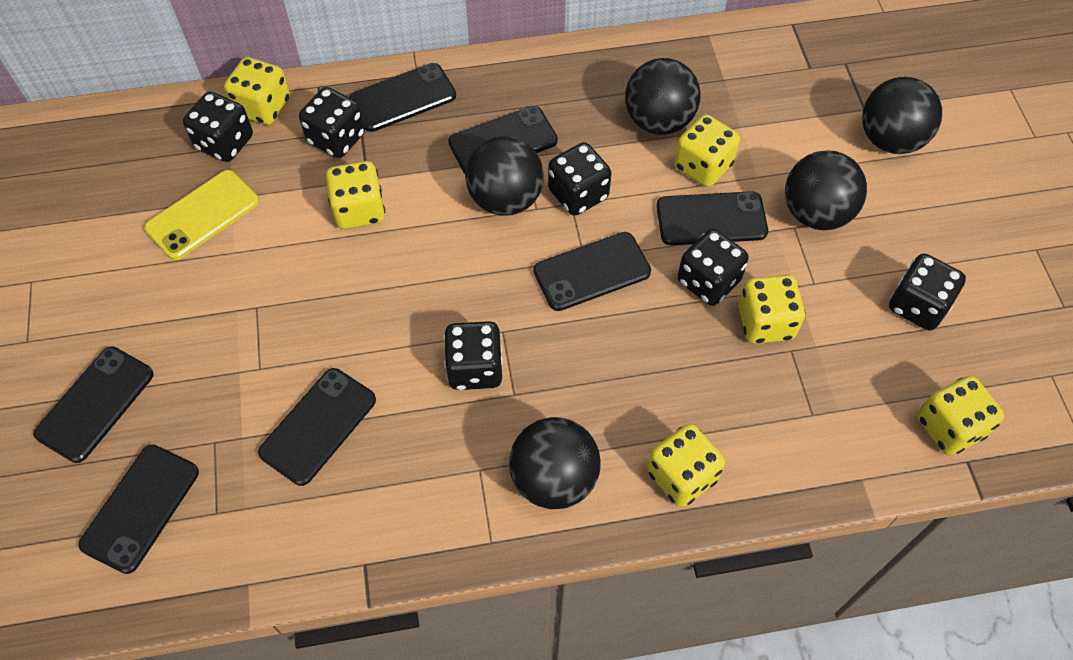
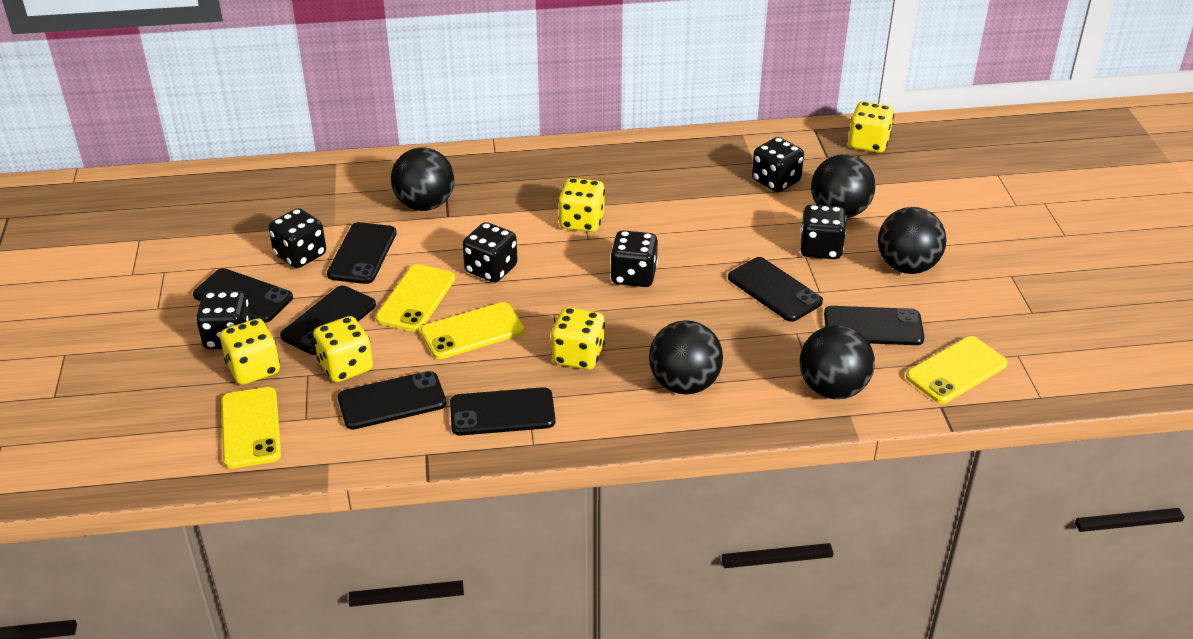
yellow dice: [224,57,290,125] [326,161,385,229] [647,424,725,507] [674,114,740,187] [738,275,805,344] [918,376,1004,455] = 6 -> [220,319,280,385] [313,316,373,382] [551,307,605,370] [558,178,605,232] [848,102,894,153] = 5
yellow phone: [144,170,259,260] = 1 -> [221,387,281,469] [376,264,455,332] [420,302,524,359] [906,336,1008,404] = 4

